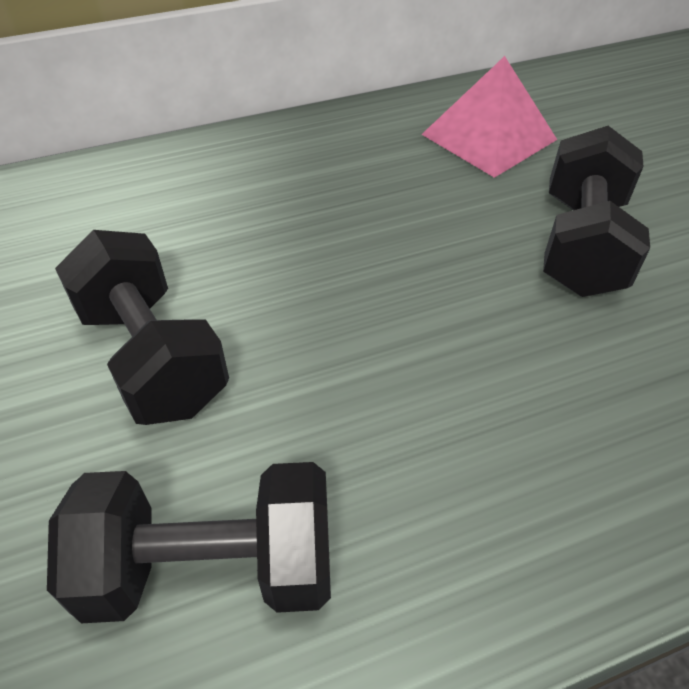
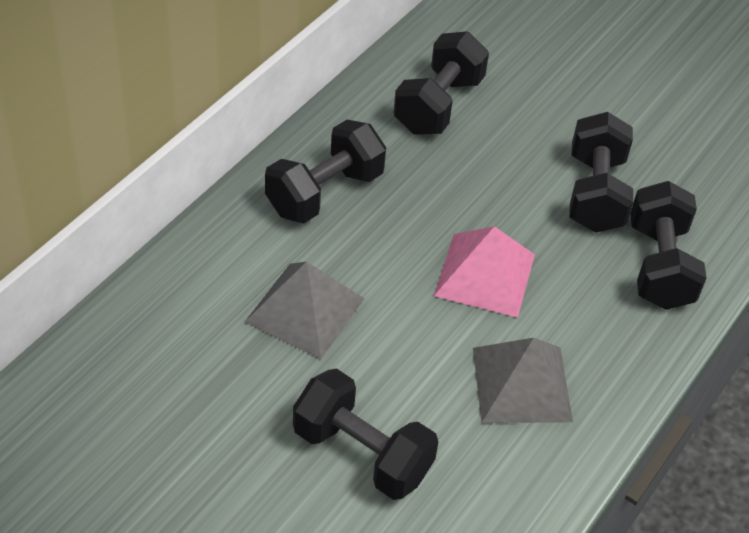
black dumbbell: [47,462,331,623] [55,230,229,425] [543,126,650,297] = 3 -> [265,120,386,223] [293,368,438,500] [394,31,489,135] [569,112,633,233] [630,181,707,310] = 5
grey pyramid: none = 0 -> [245,261,365,359] [473,338,573,423] = 2

